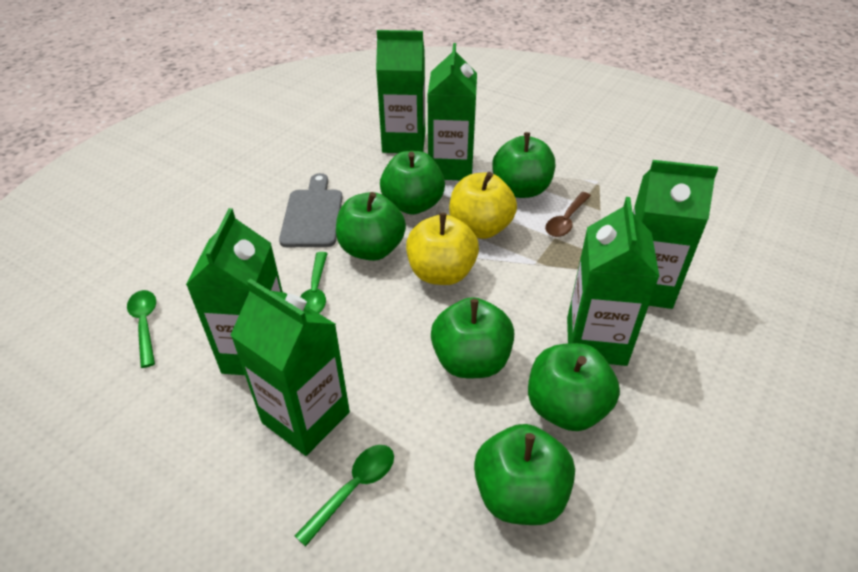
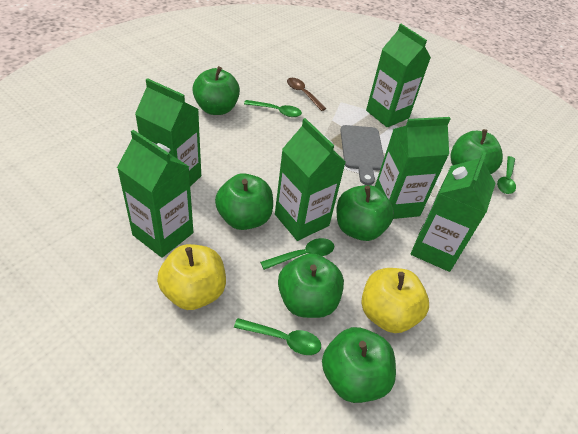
green spoon: [127,290,156,368] [294,445,394,547] [300,252,328,313] = 3 -> [234,318,321,355] [244,100,302,117] [260,238,334,270] [497,156,516,194] = 4

